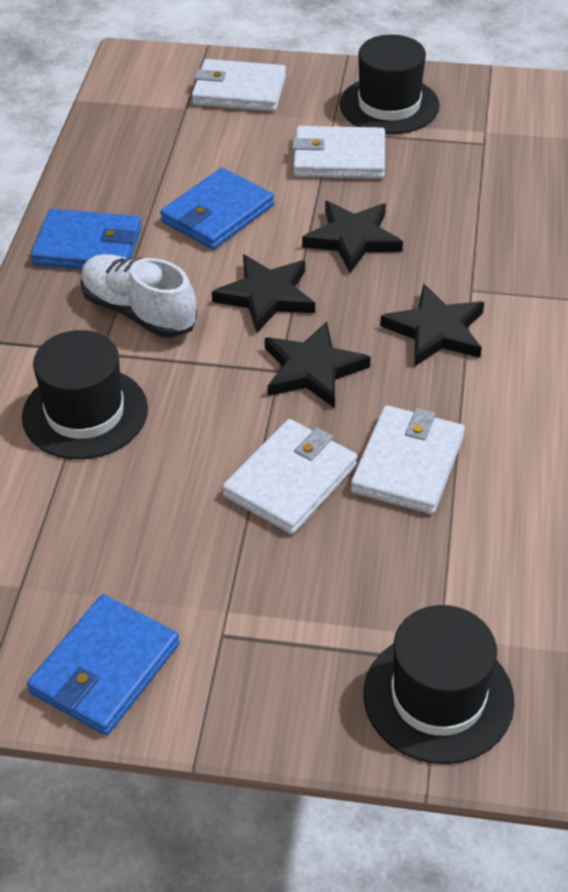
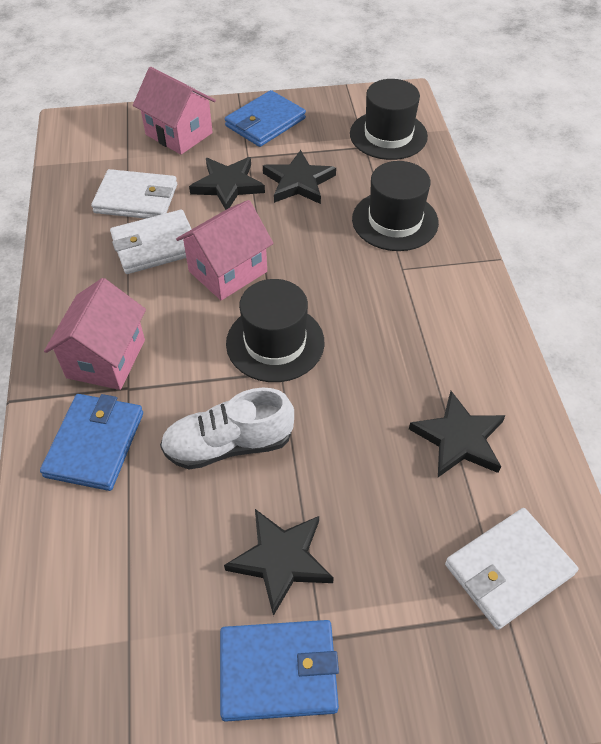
pink house: none = 0 -> [44,278,146,390] [133,67,216,155] [176,200,274,301] = 3
white wallet: [192,59,286,112] [223,419,358,534] [292,126,385,179] [351,405,465,514] = 4 -> [91,169,177,219] [110,210,191,274] [445,508,578,630] = 3

